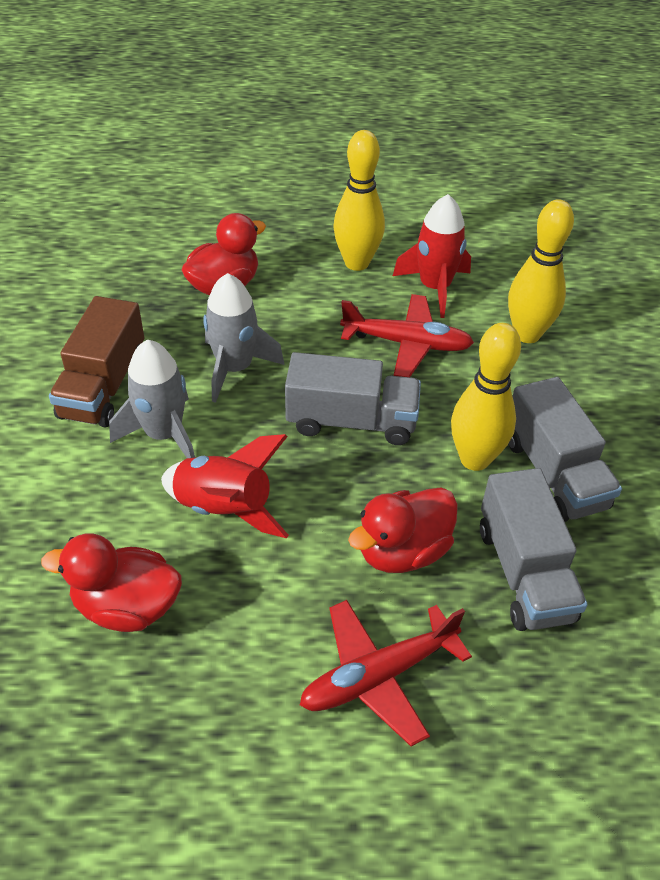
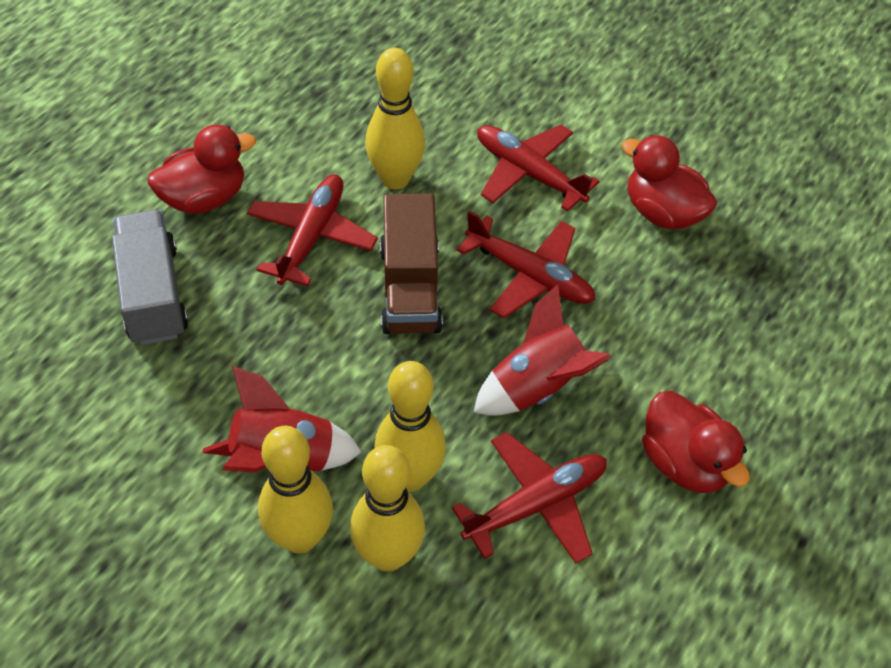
grey rocket: [109,339,195,458] [203,273,285,403] = 2 -> none = 0
grey truck: [285,352,421,445] [480,468,588,631] [508,377,622,522] = 3 -> [112,210,188,345] = 1
red plane: [300,600,472,747] [340,294,474,377] = 2 -> [247,174,378,286] [452,432,607,564] [457,210,596,318] [477,125,600,212] = 4
yellow bowling pin: [333,130,385,271] [451,323,521,471] [508,199,574,343] = 3 -> [258,426,333,554] [350,445,425,572] [365,48,425,189] [374,361,446,492] = 4

